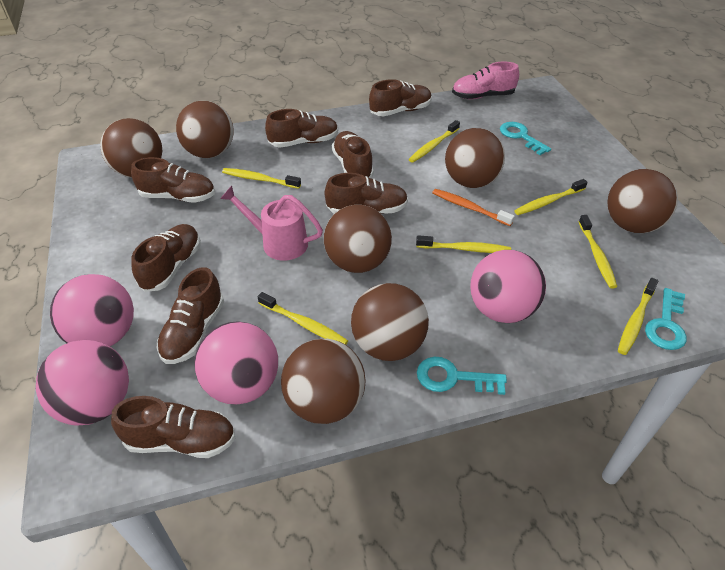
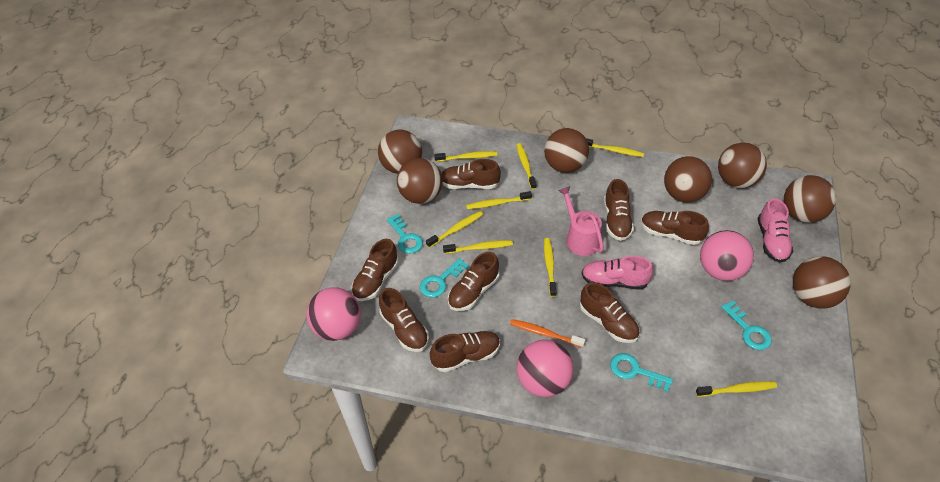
pink ball: [36,340,129,426] [50,274,134,346] [194,321,278,404] [470,250,546,323] = 4 -> [307,287,361,341] [517,340,574,397] [700,230,754,281] = 3
pink shoe: [452,61,519,99] = 1 -> [582,256,653,290] [757,198,793,263] = 2
turquoise key: [417,357,507,395] [500,122,551,155] [645,288,687,350] = 3 -> [387,214,423,254] [420,258,469,298] [610,353,673,392] [721,301,772,350] = 4
yellow toothbrush: [222,168,301,189] [258,292,348,345] [409,120,460,163] [416,235,511,253] [514,179,588,215] [579,215,617,289] [618,278,658,355] = 7 -> [426,211,483,248] [434,151,497,162] [443,240,513,254] [466,191,532,209] [517,143,536,190] [544,238,557,297] [586,138,644,157] [696,381,777,397] = 8

